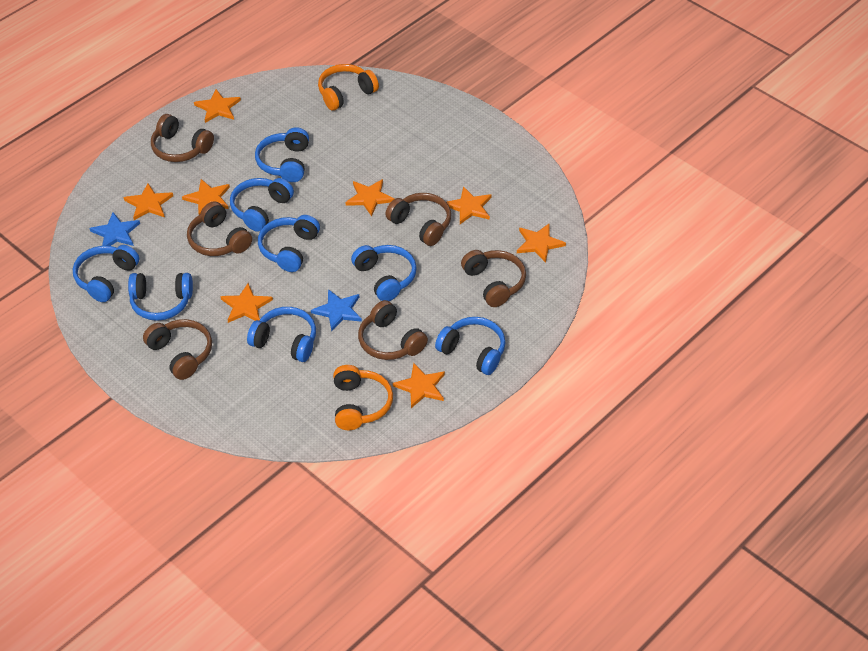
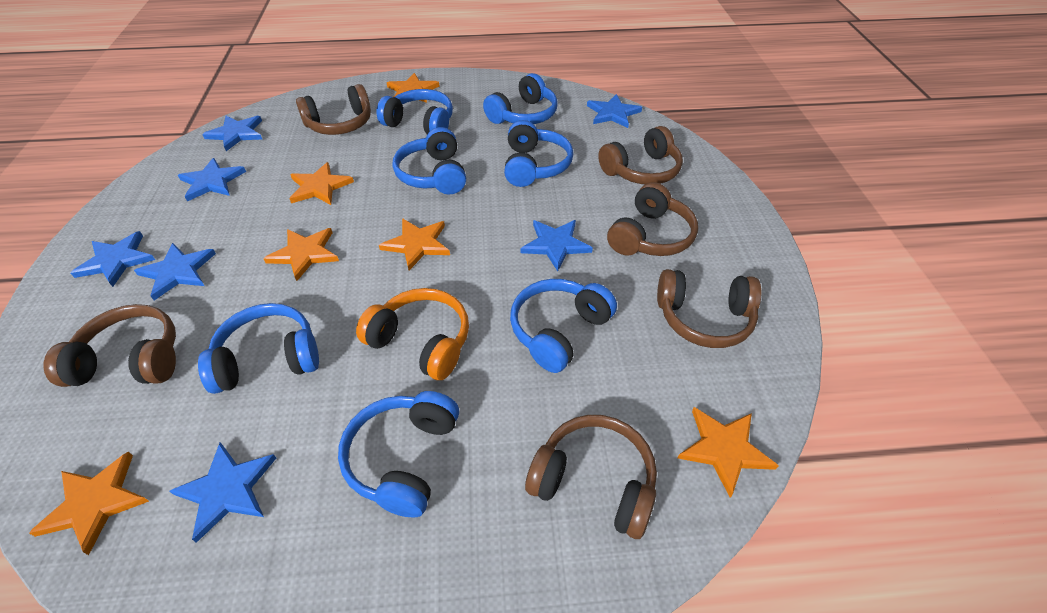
blue headphones: [73,245,139,302] [128,273,193,321] [230,178,294,232] [247,307,316,362] [255,127,309,182] [258,215,320,272] [351,245,417,301] [435,317,505,375] = 8 -> [198,303,319,394] [338,391,459,517] [377,89,453,134] [393,127,466,194] [483,73,558,124] [504,120,573,187] [510,279,617,373] = 7
blue star: [89,212,140,246] [311,289,362,331] = 2 -> [71,231,155,287] [134,243,216,300] [170,442,276,543] [178,158,246,201] [202,116,262,151] [520,220,593,271] [587,94,642,128] = 7
orange headphones: [318,64,379,111] [333,365,393,430] = 2 -> [356,288,469,380] = 1
orange star: [123,183,173,220] [182,179,230,215] [194,89,241,123] [221,283,273,323] [345,179,394,216] [393,363,445,408] [447,186,492,224] [517,224,566,263] = 8 -> [29,452,149,555] [263,228,339,281] [289,162,354,205] [379,218,450,270] [387,73,440,103] [678,407,779,498] = 6

